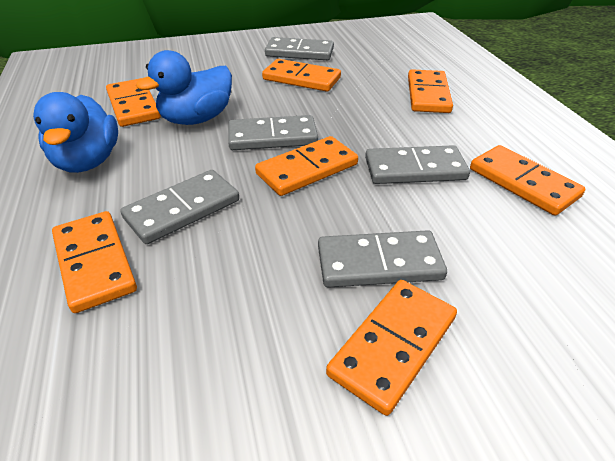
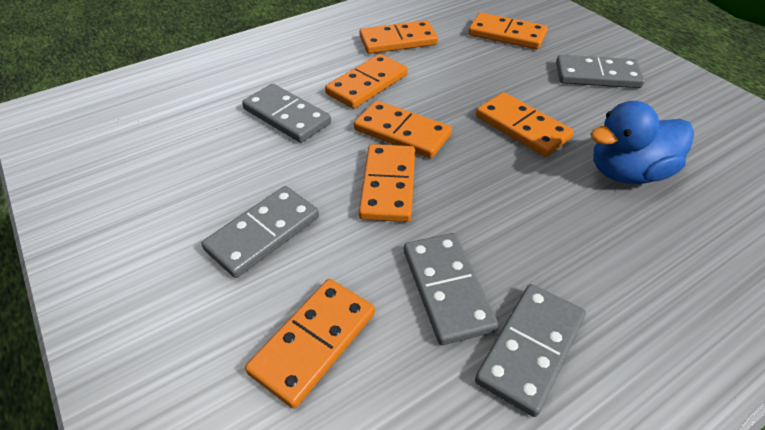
blue duck: [33,92,118,173] [136,50,232,125] = 2 -> [590,101,694,184] = 1

